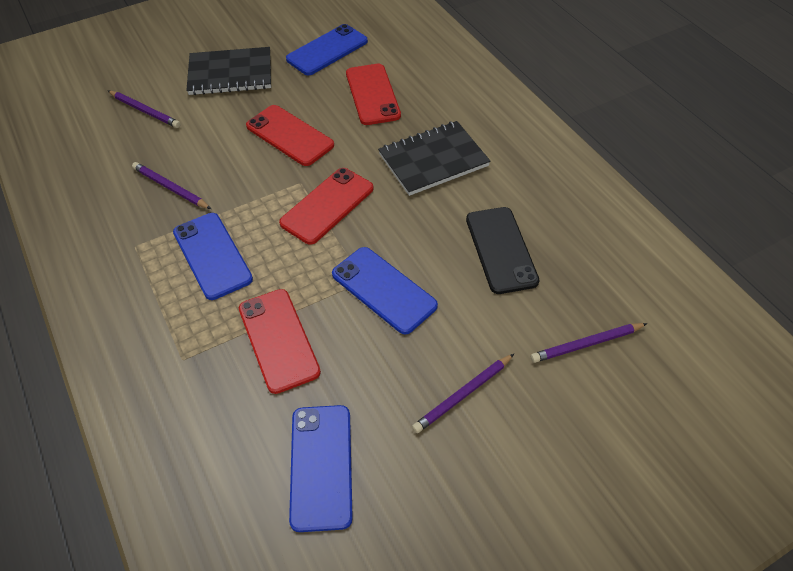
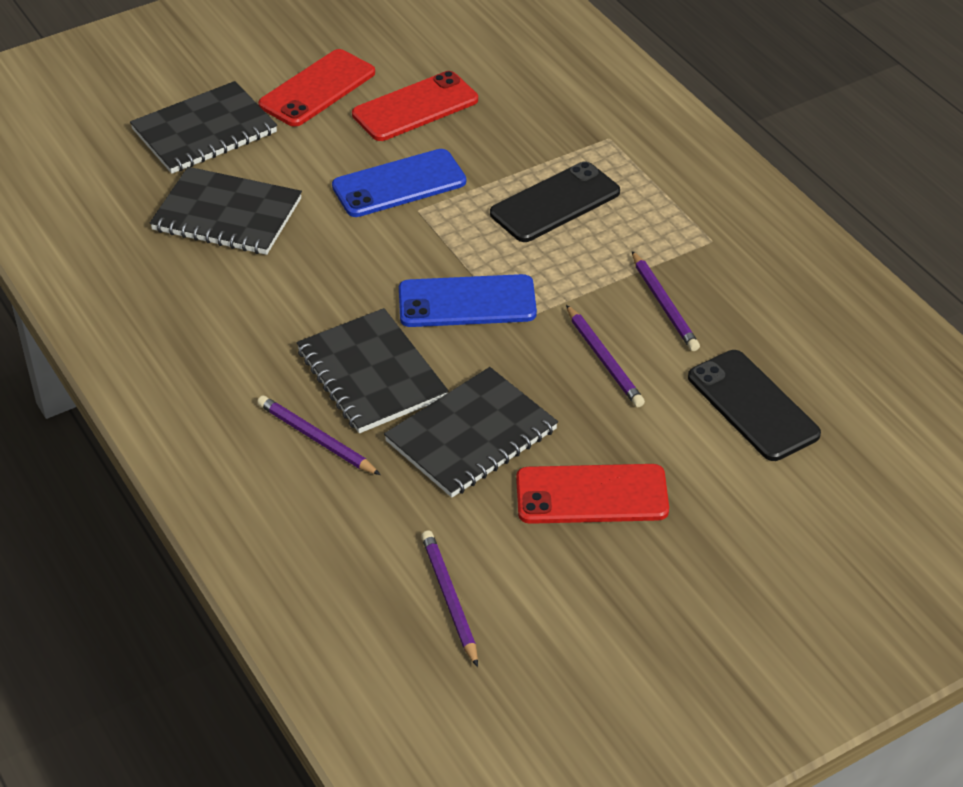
black notebook: [186,47,271,95] [378,121,491,196] = 2 -> [130,81,277,174] [150,167,302,255] [297,308,449,433] [384,367,558,498] = 4
black phone: [466,207,540,294] = 1 -> [490,161,620,242] [688,350,821,461] = 2
blue phone: [173,213,253,300] [286,24,368,75] [289,405,353,532] [332,247,438,335] = 4 -> [332,149,466,217] [399,274,537,327] = 2
red phone: [239,289,321,394] [246,105,334,166] [279,168,374,245] [346,64,401,125] = 4 -> [258,49,375,127] [352,71,478,141] [516,464,669,524] = 3

